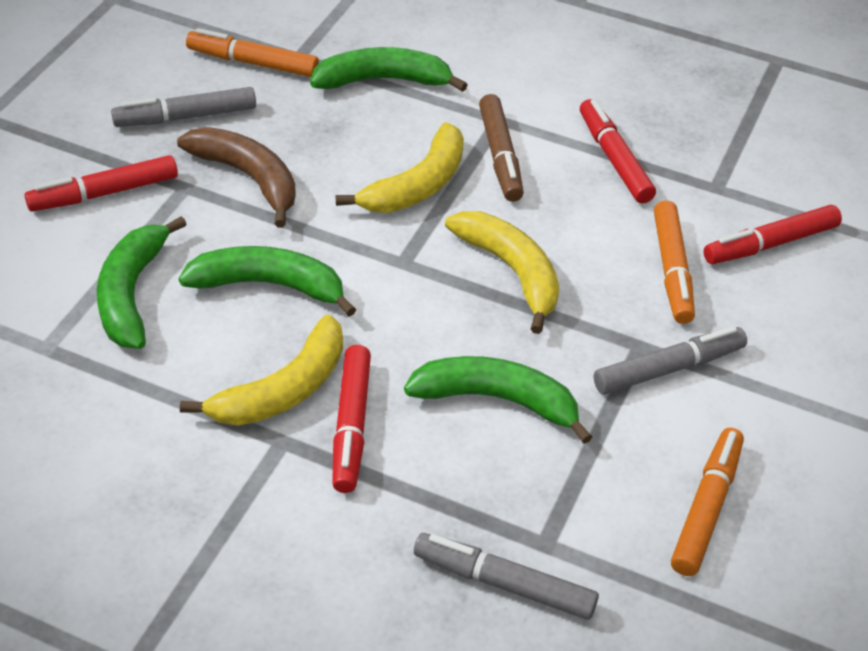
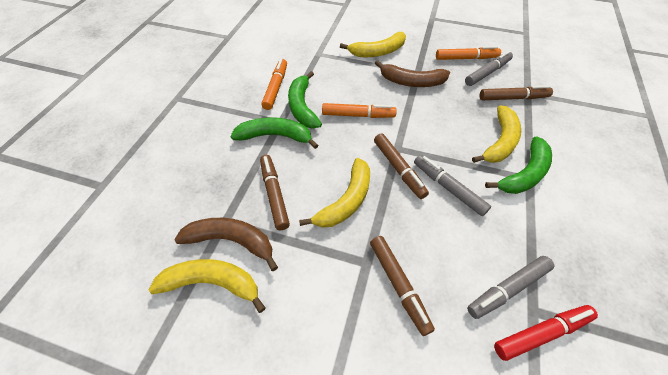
brown banana: [177,127,296,227] = 1 -> [174,218,278,271] [375,60,450,87] = 2
brown marker: [479,94,524,202] = 1 -> [260,155,290,230] [370,236,435,336] [374,134,429,199] [480,85,553,100] = 4
green banana: [97,216,186,349] [179,246,356,316] [310,47,467,92] [404,356,592,444] = 4 -> [230,117,319,149] [288,71,322,128] [485,136,552,194] = 3
red marker: [25,155,178,212] [332,345,371,493] [580,99,656,203] [703,205,842,264] = 4 -> [494,305,598,361] = 1
yellow banana: [180,315,343,426] [336,122,464,213] [445,211,559,334] = 3 -> [149,259,265,313] [299,158,370,228] [340,32,406,57] [472,105,521,163] = 4

